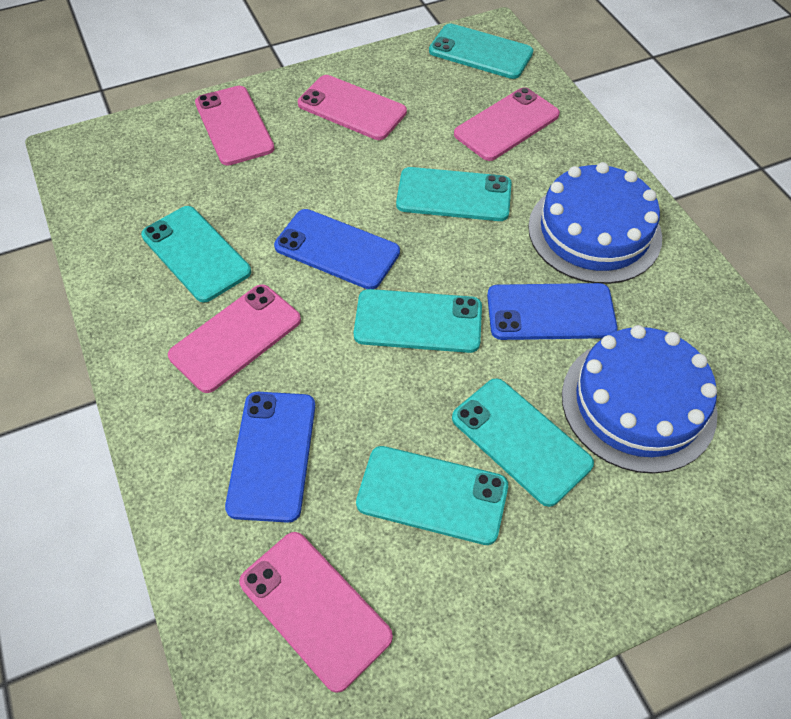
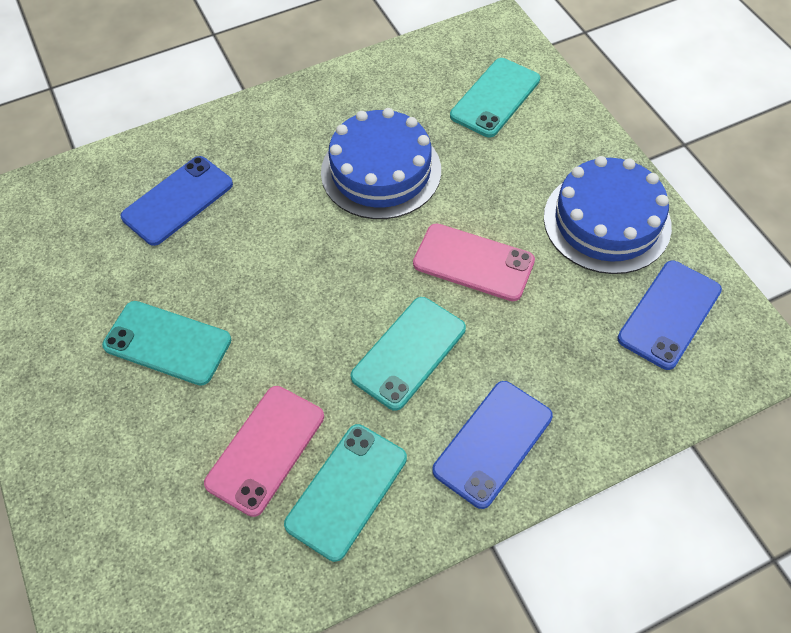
pink phone: [168,284,301,393] [195,86,275,166] [239,532,393,693] [298,75,407,140] [454,87,560,161] = 5 -> [204,386,324,517] [413,223,535,301] = 2
turquoise phone: [141,206,251,302] [354,289,482,353] [356,446,508,545] [396,167,512,221] [429,23,533,79] [452,378,594,507] = 6 -> [102,301,231,386] [284,424,407,562] [351,297,466,411] [450,58,540,137] = 4

